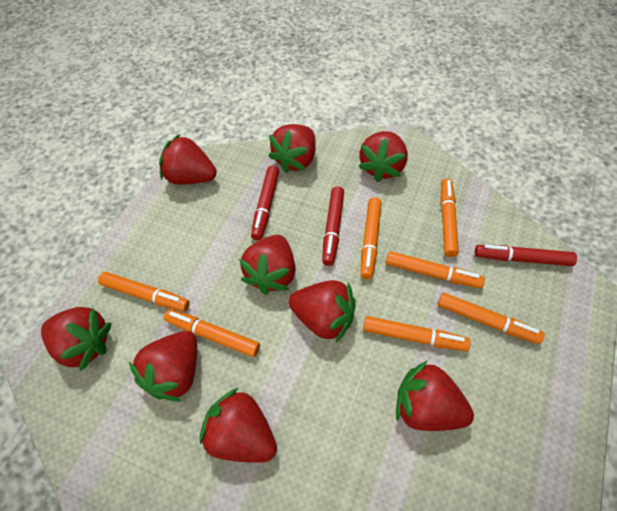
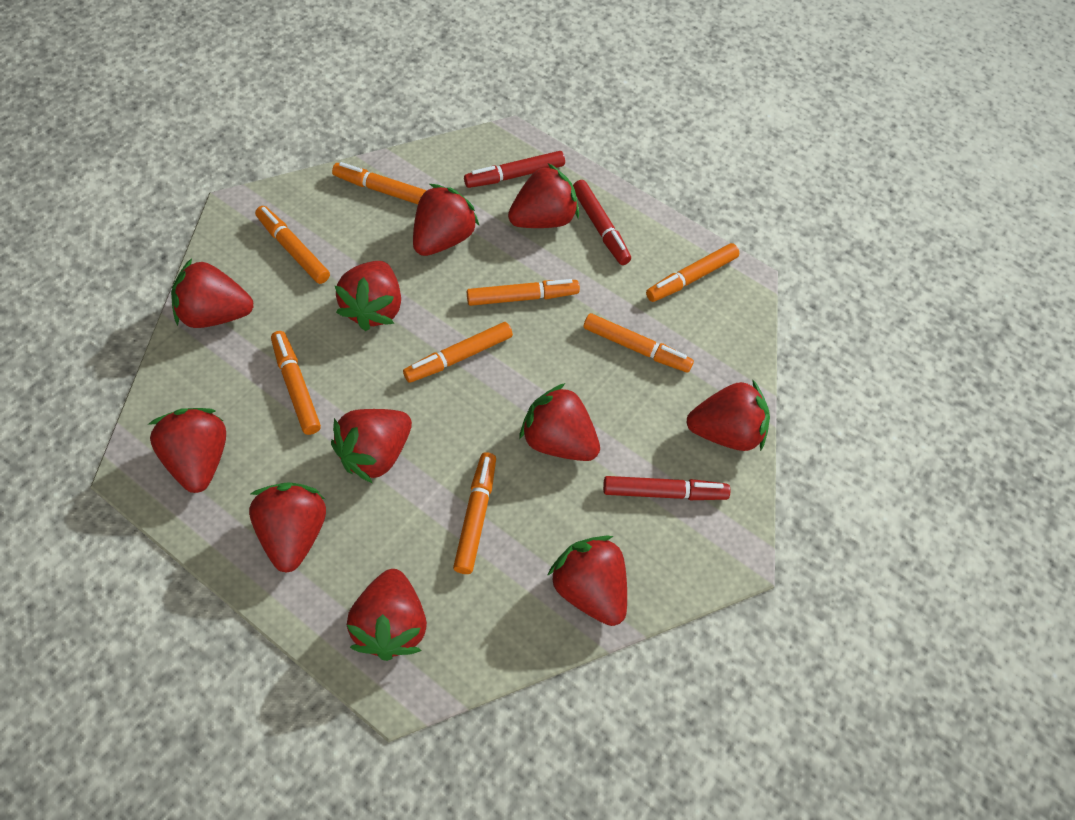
orange marker: [98,272,190,312] [164,309,260,357] [360,197,382,279] [363,316,471,351] [386,251,485,288] [438,293,545,344] [440,179,459,257] = 7 -> [255,206,330,284] [271,331,321,435] [332,162,427,204] [403,322,513,383] [453,452,496,574] [467,279,580,306] [584,313,694,373] [646,243,739,302] = 8
red strawberry: [41,307,112,371] [128,331,197,402] [159,134,217,184] [200,388,277,463] [239,235,295,295] [268,124,316,173] [288,280,356,343] [358,131,408,182] [396,360,474,431] = 9 -> [149,408,226,493] [171,258,253,328] [249,482,326,573] [331,409,412,483] [335,261,401,331] [347,569,427,661] [413,184,479,256] [508,163,579,228] [519,383,600,461] [547,535,627,626] [686,379,770,451] = 11

